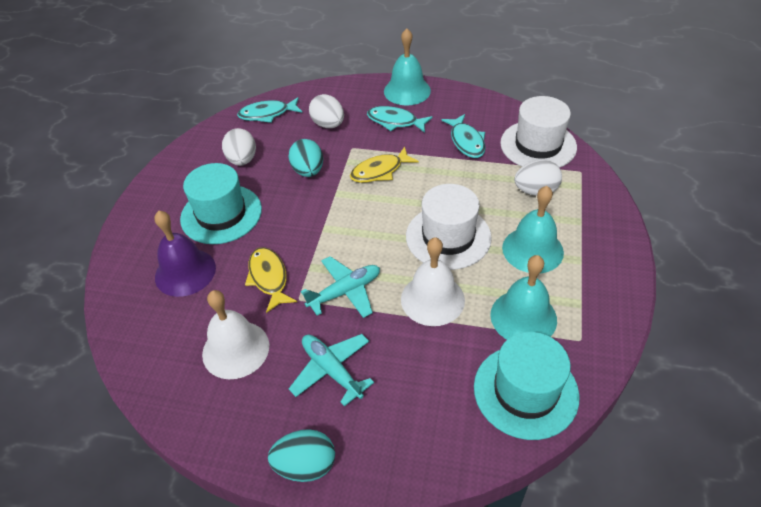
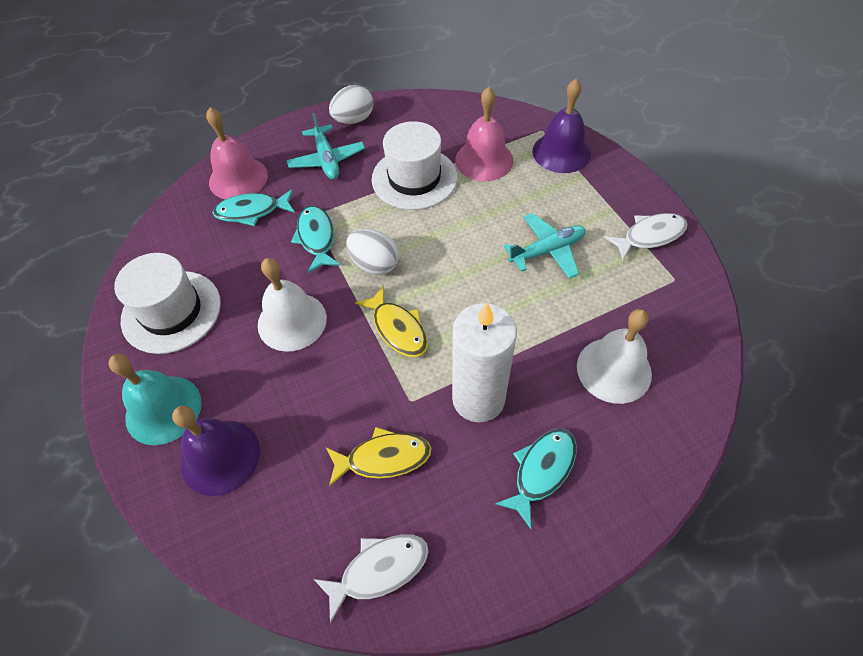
pink bell: none = 0 -> [206,107,268,199] [455,87,514,181] = 2
purple bell: [154,211,216,297] = 1 -> [172,406,260,496] [532,79,591,173] = 2
turquoise bell: [384,28,431,105] [490,255,557,339] [502,186,564,273] = 3 -> [109,354,202,445] = 1
turquoise egg: [268,429,335,482] [289,139,323,177] = 2 -> none = 0
turquoise hat: [180,163,262,244] [474,332,580,440] = 2 -> none = 0
white candle: none = 0 -> [452,303,517,423] = 1
white egg: [222,128,256,166] [309,94,344,128] [514,160,562,196] = 3 -> [329,85,374,124] [346,229,399,275] = 2
white fish: none = 0 -> [314,534,429,623] [604,213,688,261] = 2

